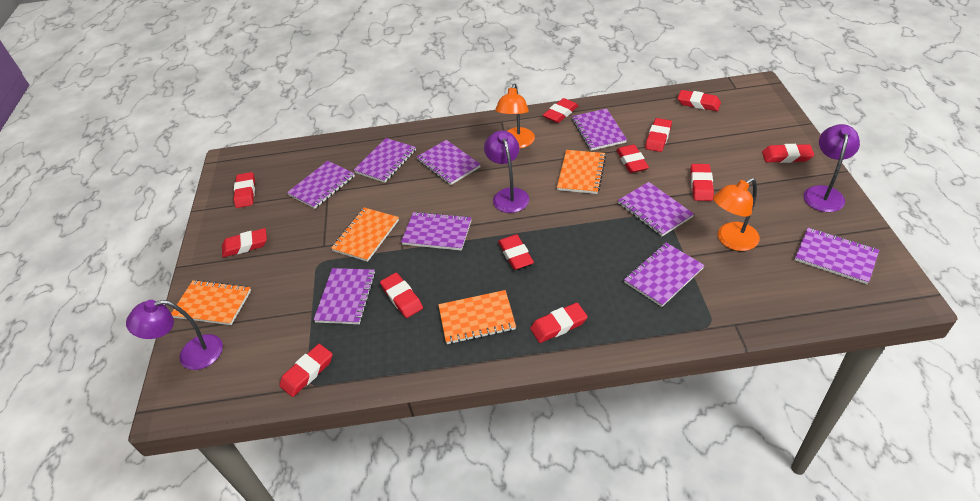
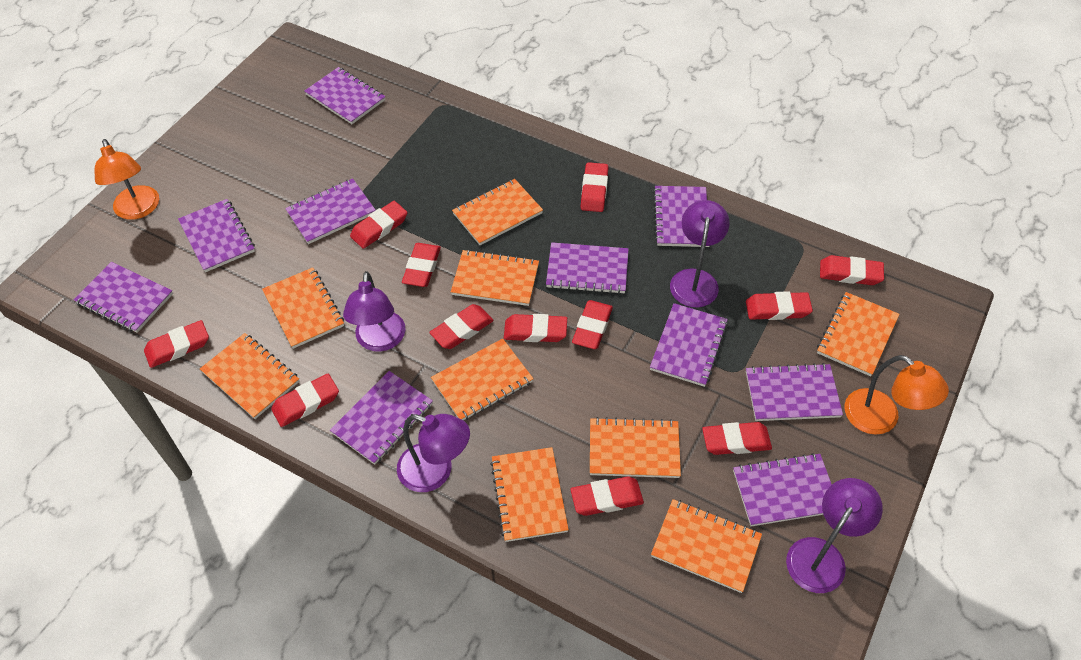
orange notebook: [171,280,251,325] [331,208,399,262] [438,290,516,344] [557,150,606,194] = 4 -> [200,333,300,419] [262,268,344,349] [431,338,534,420] [451,249,539,306] [452,179,543,245] [490,447,569,542] [590,417,681,478] [651,499,762,593] [817,292,900,376] = 9
purple lamp: [126,300,223,370] [484,130,529,213] [803,124,860,212] = 3 -> [343,271,406,352] [397,414,470,492] [670,200,729,307] [786,478,883,593] = 4
purple notebook: [287,161,355,209] [314,268,376,324] [354,138,416,183] [401,212,472,251] [417,140,481,185] [572,108,627,151] [618,182,694,236] [624,243,705,307] [795,228,879,284] = 9 -> [74,262,173,333] [178,199,255,272] [285,178,376,244] [304,67,385,124] [330,371,433,465] [546,242,629,294] [650,303,728,387] [653,186,709,247] [733,453,832,526] [746,363,843,421] = 10

